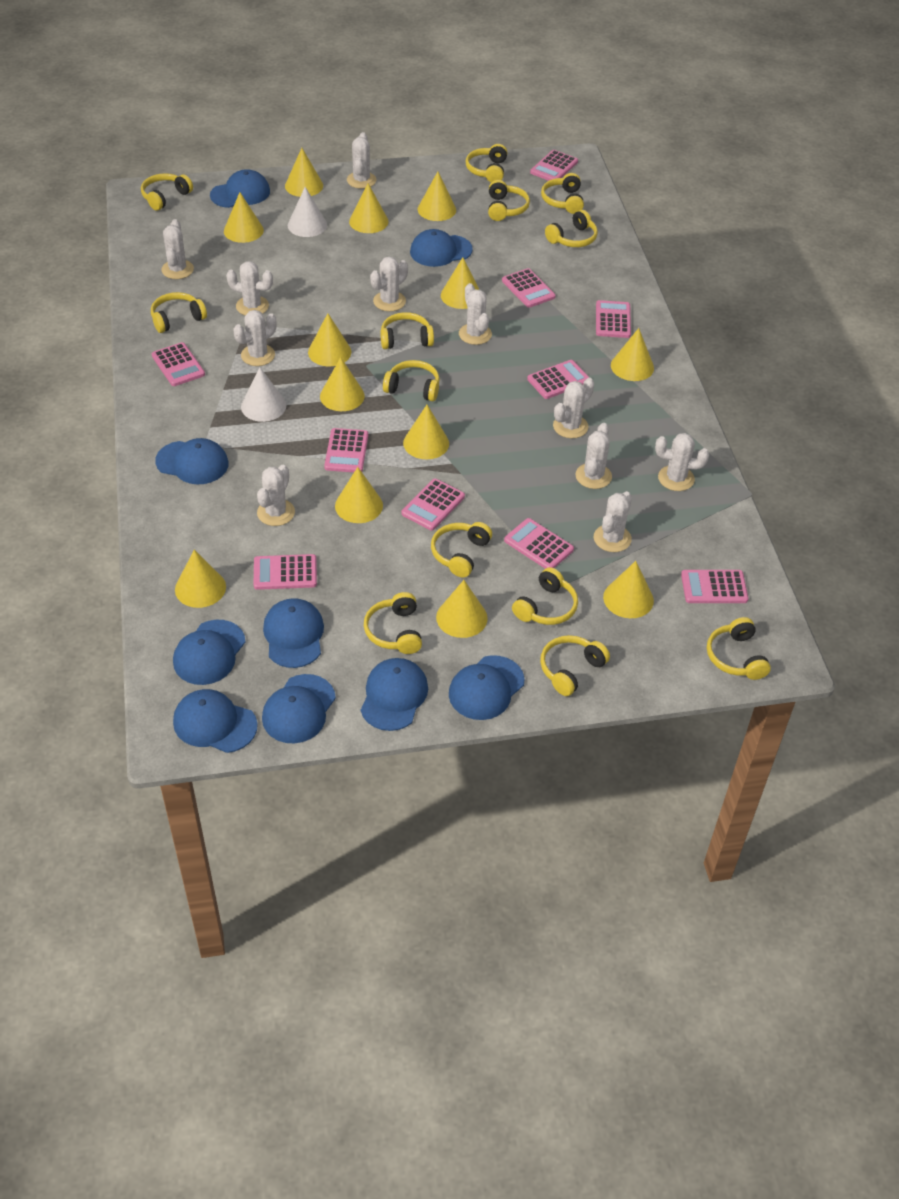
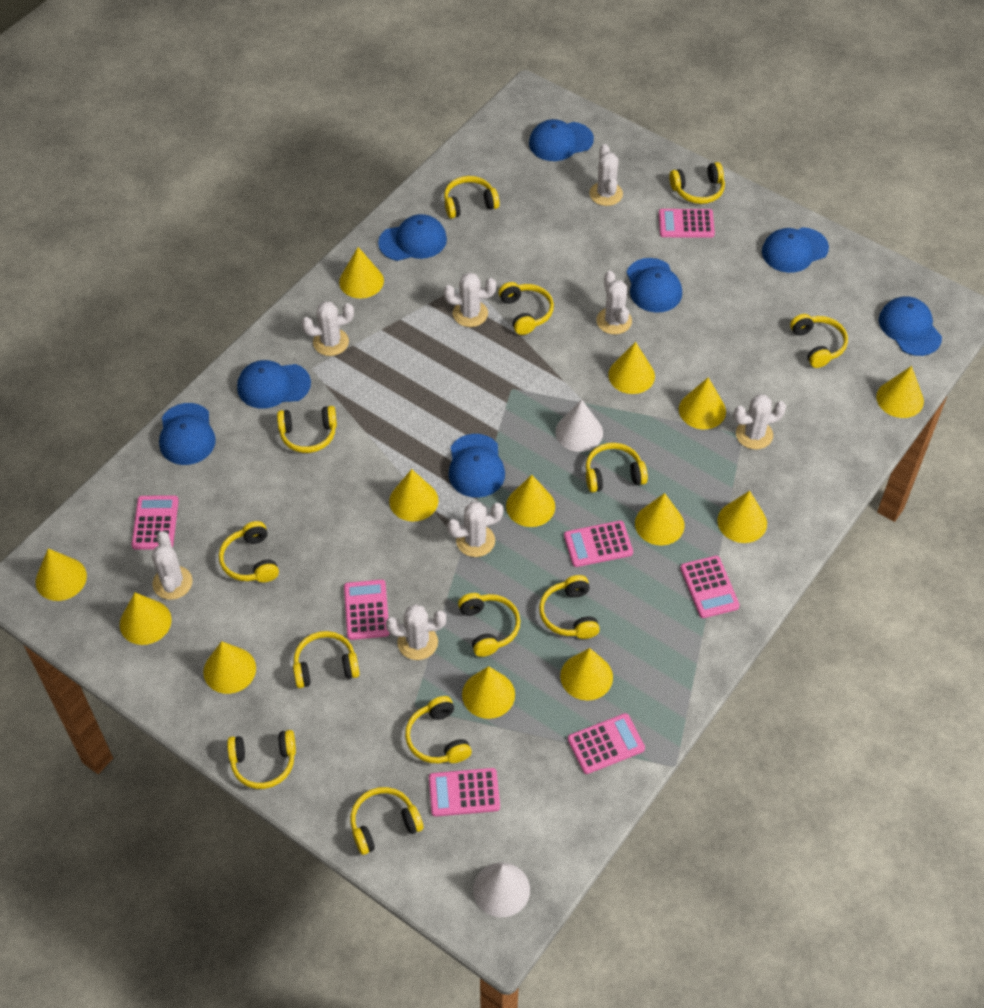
blue cap: [155,438,228,484] [173,620,246,685] [173,689,258,753] [210,169,270,208] [262,674,336,744] [263,598,324,668] [361,658,428,731] [410,229,473,267] [449,655,524,720] = 9 -> [159,403,216,465] [237,360,311,409] [378,214,447,261] [449,434,505,498] [529,119,594,161] [627,258,682,313] [762,227,829,273] [879,296,942,356] = 8
pink calculator: [152,342,205,386] [254,554,317,590] [324,428,368,472] [402,479,465,530] [502,268,556,308] [504,518,574,569] [527,360,590,399] [530,150,578,181] [596,300,631,338] [681,570,748,603] = 10 -> [132,495,179,550] [344,580,390,640] [429,768,500,817] [564,521,633,567] [568,713,645,774] [659,209,715,238] [680,556,740,618] = 7
white cactus: [161,219,194,279] [226,261,273,316] [234,310,277,366] [257,465,295,526] [347,132,376,189] [370,257,408,311] [459,283,492,345] [553,378,594,438] [575,423,612,489] [594,491,632,552] [655,433,709,491] = 11 -> [152,531,193,600] [302,301,354,356] [386,604,446,660] [444,272,496,327] [447,502,504,557] [589,144,623,206] [596,271,632,335] [733,394,786,450] = 8

